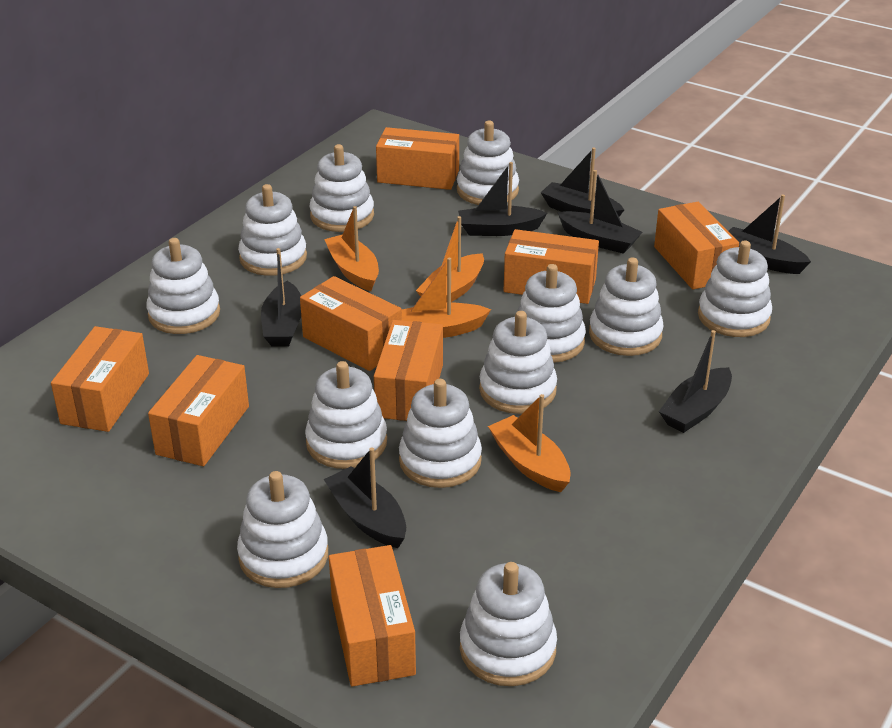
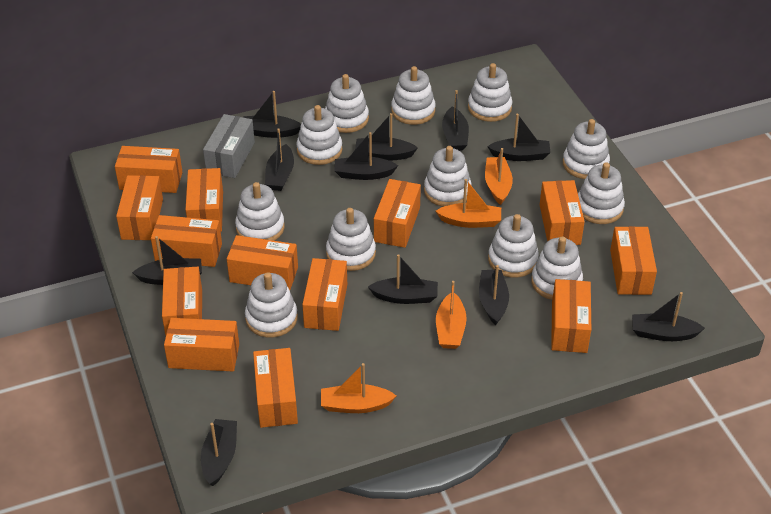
black boat: [261,248,301,347] [324,447,406,548] [458,162,547,236] [540,147,624,217] [557,170,642,254] [659,330,732,433] [729,194,811,274] = 7 -> [132,236,202,285] [201,419,237,486] [243,91,301,138] [265,129,294,191] [334,132,398,180] [355,113,418,161] [368,254,438,304] [442,90,469,151] [479,265,509,325] [487,114,551,161] [632,292,705,341] = 11
grey box: none = 0 -> [203,114,255,178] = 1
orange box: [51,326,149,432] [148,355,249,466] [300,276,402,371] [329,545,416,687] [374,320,443,421] [376,127,459,190] [504,229,599,304] [654,202,739,289] = 8 -> [115,146,182,193] [116,175,163,240] [151,215,222,267] [162,267,202,336] [164,318,239,371] [185,168,223,232] [227,235,298,290] [253,348,298,428] [302,258,347,331] [374,179,421,248] [540,180,585,245] [551,279,591,353] [610,226,657,295] = 13

